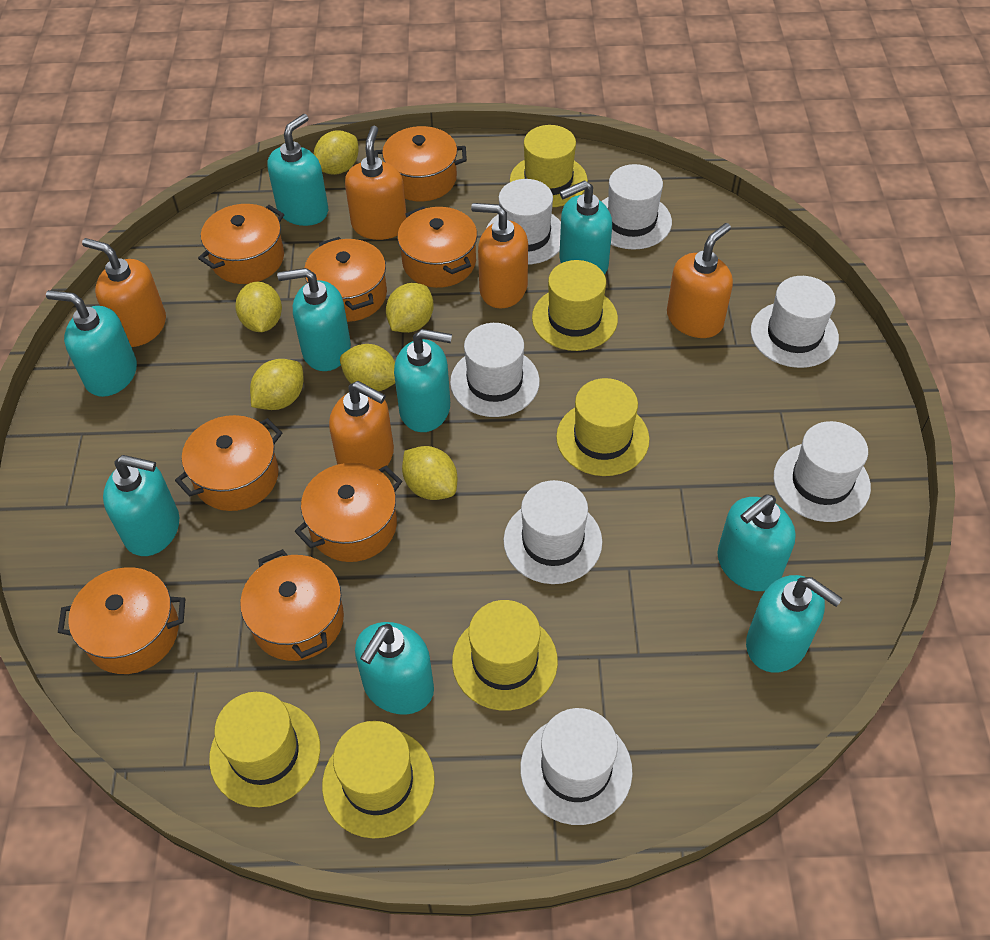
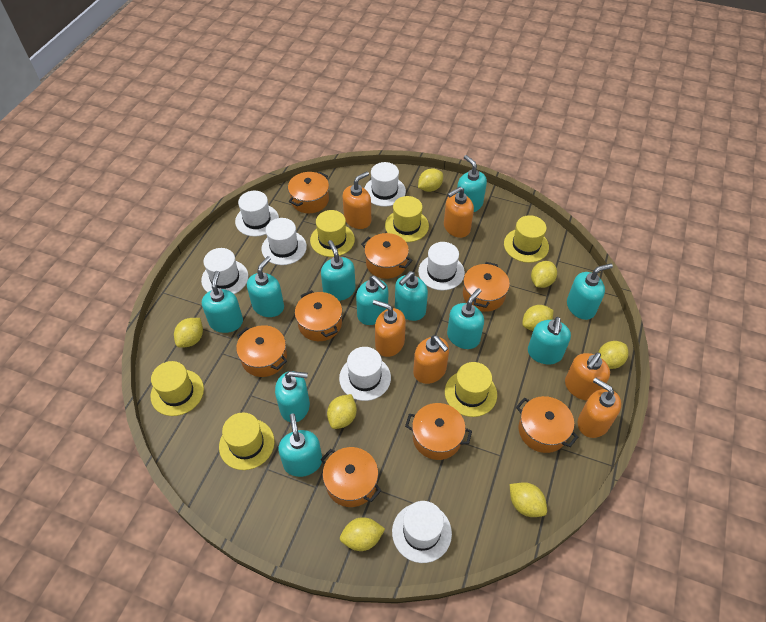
orange soap dispenser: [82,238,166,347] [329,381,394,470] [345,126,406,240] [471,203,528,308] [667,223,733,338] = 5 -> [343,172,371,229] [373,300,406,357] [413,335,449,384] [444,187,474,238] [565,353,610,401] [578,378,622,438] = 6
turquoise soap dispenser: [46,290,137,397] [103,455,179,556] [268,114,328,226] [277,268,351,371] [355,622,434,715] [394,329,452,432] [560,180,612,275] [717,494,796,591] [746,575,842,673] = 9 -> [202,271,243,333] [247,256,284,317] [275,371,310,422] [278,413,322,477] [321,240,356,301] [356,275,388,325] [395,271,428,321] [447,288,484,349] [457,155,487,212] [528,317,571,364] [567,264,613,320] = 11
yellow lemon: [235,282,282,332] [250,359,303,410] [314,130,358,175] [340,344,395,392] [386,283,434,333] [402,446,457,500] = 6 -> [174,318,203,348] [327,394,357,429] [340,517,385,551] [418,168,443,192] [510,482,547,517] [522,305,554,331] [531,261,557,288] [598,341,629,369] = 8

